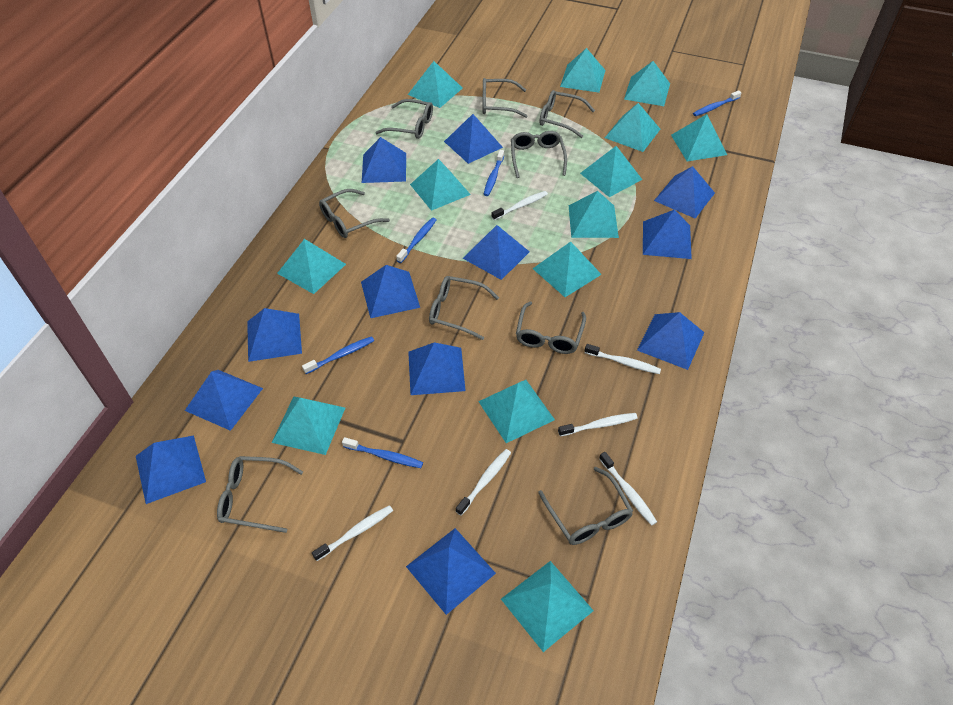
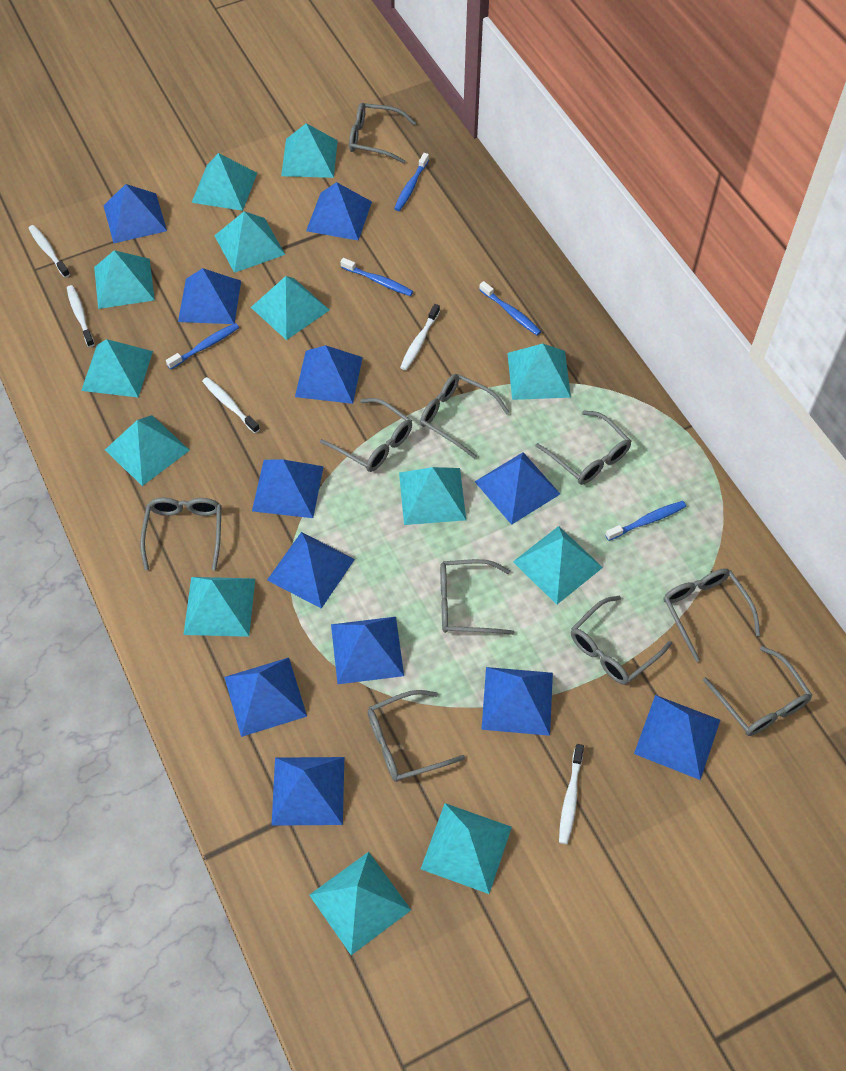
grey glasses: [217,456,303,533] [319,189,390,238] [375,99,433,139] [429,276,499,340] [482,78,527,118] [511,131,567,178] [516,302,586,354] [538,467,633,545] [539,90,595,138] = 9 -> [140,497,221,571] [320,398,412,472] [349,103,416,164] [367,690,465,782] [420,374,510,459] [440,559,514,635] [535,411,631,485] [571,596,672,685] [663,568,760,662] [703,646,812,736] = 10
white toothbrush: [312,505,393,561] [456,449,511,516] [492,191,548,220] [558,413,638,436] [585,344,661,374] [599,452,657,526] = 6 -> [28,225,70,278] [67,285,95,347] [202,377,260,433] [400,304,440,370] [559,744,584,844] = 5

